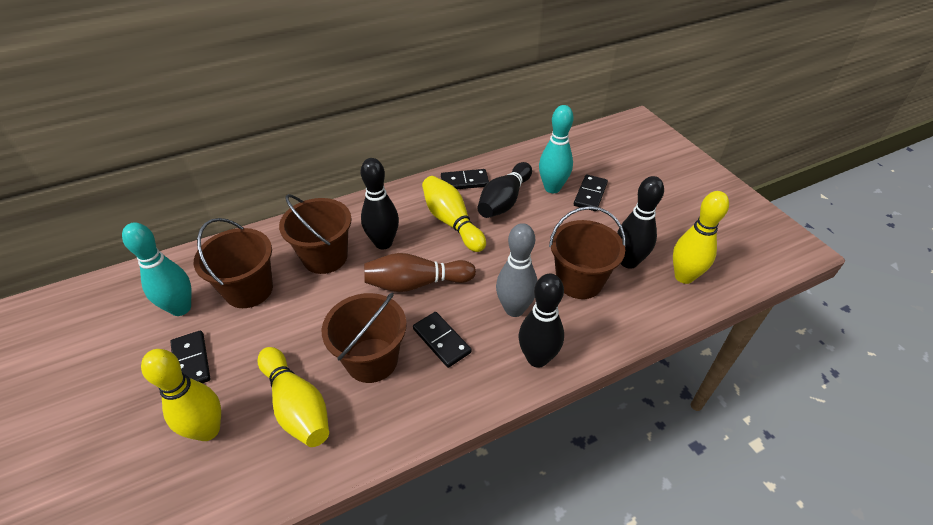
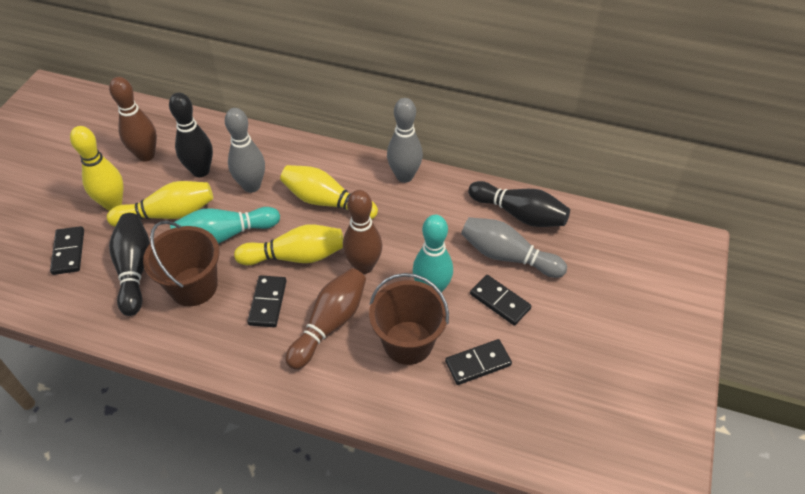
black bowling pin: [361,158,399,249] [477,162,532,218] [519,274,564,368] [617,176,664,269] = 4 -> [109,213,150,316] [169,93,213,177] [468,181,570,227] = 3
brown bowling pin: [364,253,476,292] = 1 -> [109,77,157,162] [285,268,366,370] [343,190,382,274] = 3
brown bucket: [194,218,273,308] [279,194,351,274] [322,292,407,383] [549,206,626,299] = 4 -> [143,221,220,306] [369,273,449,365] = 2
grey bowling pin: [496,223,538,317] = 1 -> [225,108,265,193] [387,98,423,183] [461,217,567,278] = 3

